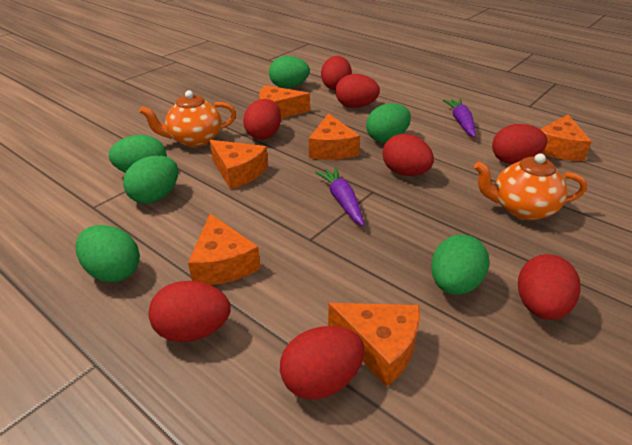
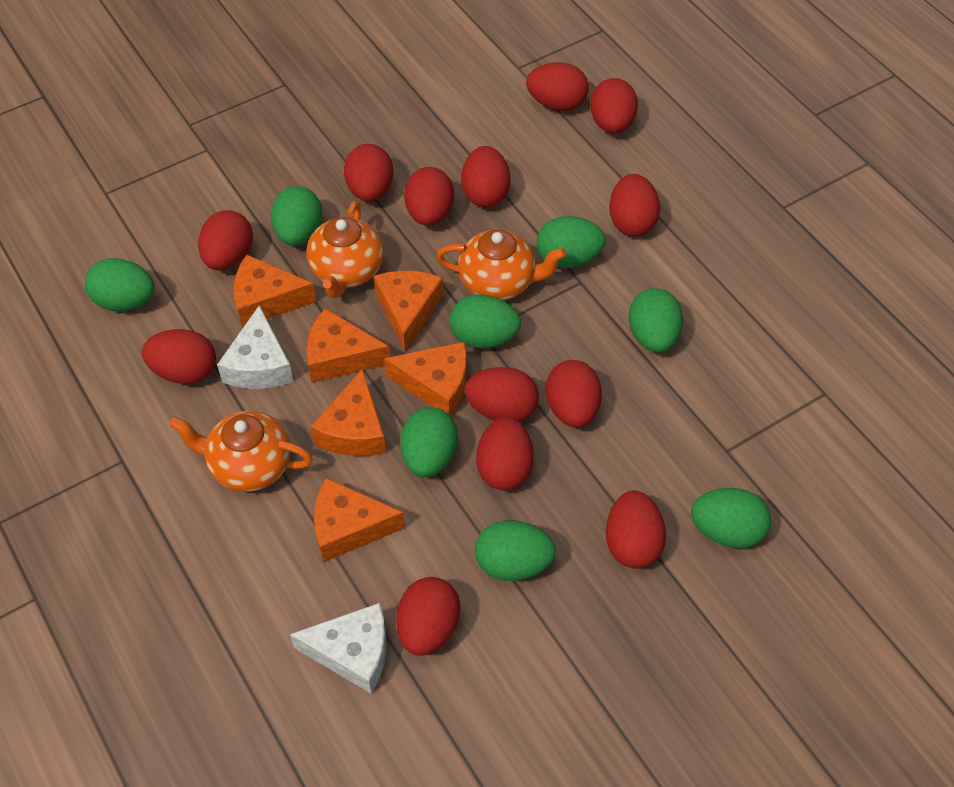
green egg: [76,225,140,282] [109,135,167,173] [123,155,178,204] [269,56,310,88] [366,103,411,143] [431,235,489,295] = 6 -> [85,258,155,311] [271,186,322,246] [400,407,458,477] [449,294,521,348] [475,520,556,581] [536,216,606,268] [628,288,683,352] [691,488,771,548] = 8
orange teapot: [139,90,236,147] [474,153,587,220] = 2 -> [169,411,313,492] [306,201,384,298] [436,229,567,300] = 3
purple carrot: [315,167,364,226] [443,99,476,137] = 2 -> none = 0
red egg: [148,281,231,342] [243,99,281,140] [280,326,364,399] [321,56,352,90] [335,74,380,108] [382,134,434,176] [492,124,548,164] [518,254,581,320] = 8 -> [142,329,216,384] [198,210,253,270] [344,144,393,202] [396,577,460,656] [404,167,454,226] [461,146,510,208] [465,367,539,422] [476,417,534,491] [526,63,589,111] [546,360,602,428] [590,78,638,134] [606,490,666,569] [609,174,660,237] = 13
white cheese: none = 0 -> [217,305,294,389] [290,603,387,694] = 2

